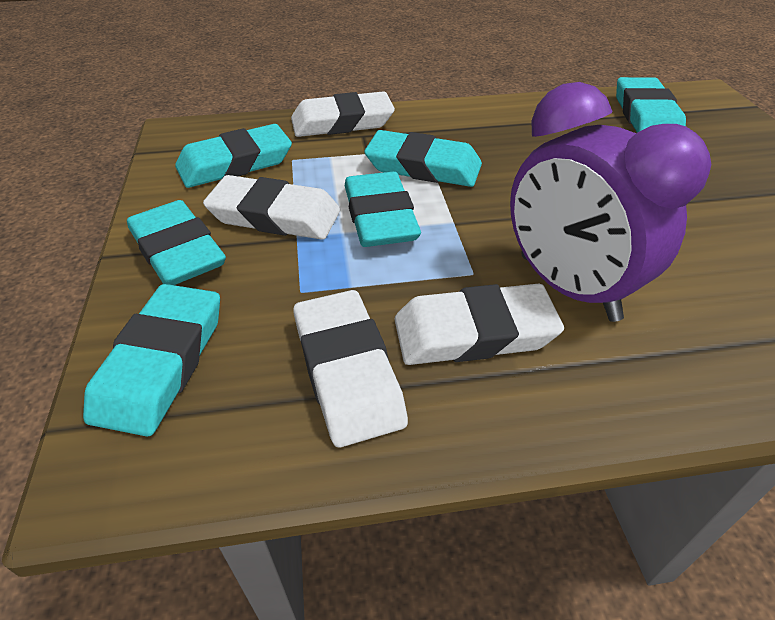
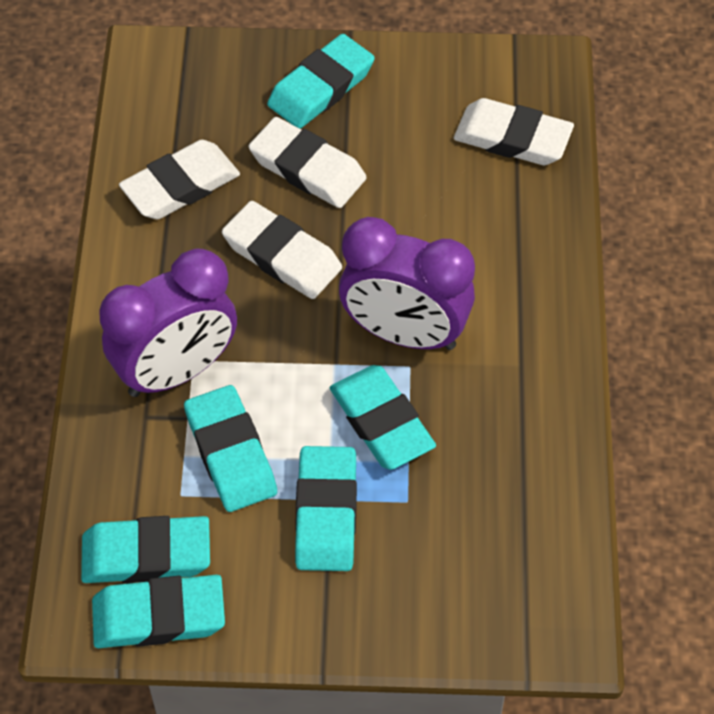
purple clock: [510,82,711,322] = 1 -> [99,248,237,397] [339,217,475,350] = 2

